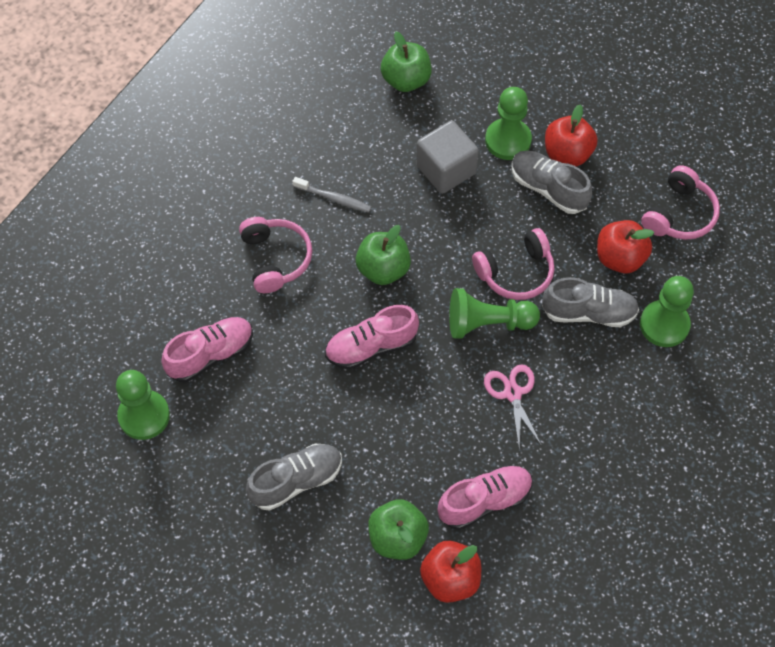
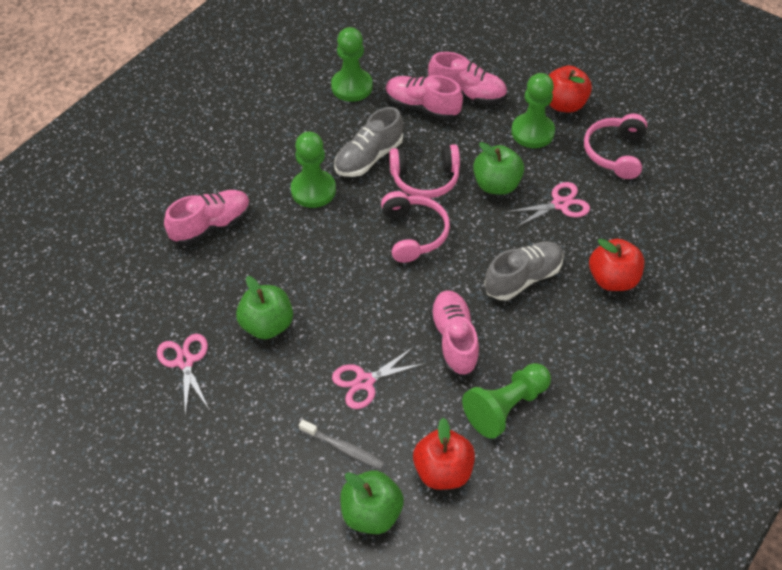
grey cube: [416,121,479,194] = 1 -> none = 0
grey shoe: [246,444,342,510] [512,151,592,214] [542,277,639,327] = 3 -> [334,107,403,177] [484,241,564,300] = 2
pink scissors: [484,364,542,451] = 1 -> [157,334,209,415] [332,347,426,409] [506,182,590,228] = 3
pink shoe: [161,317,253,382] [325,305,419,369] [438,465,533,530] = 3 -> [164,190,251,245] [385,75,463,120] [428,52,507,105] [429,290,480,376] = 4

